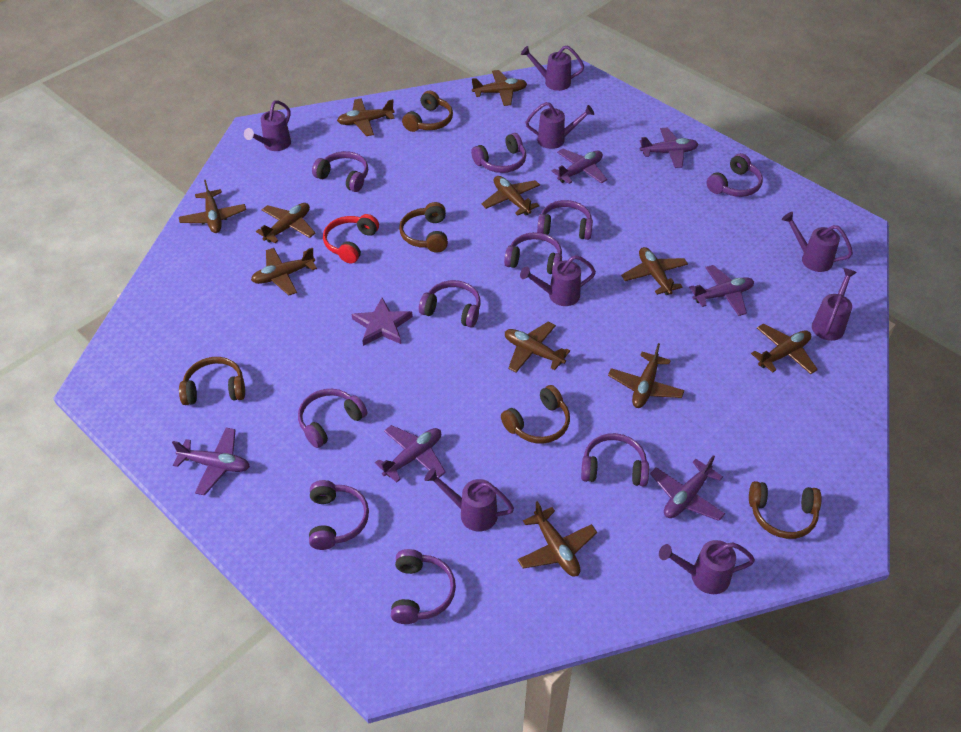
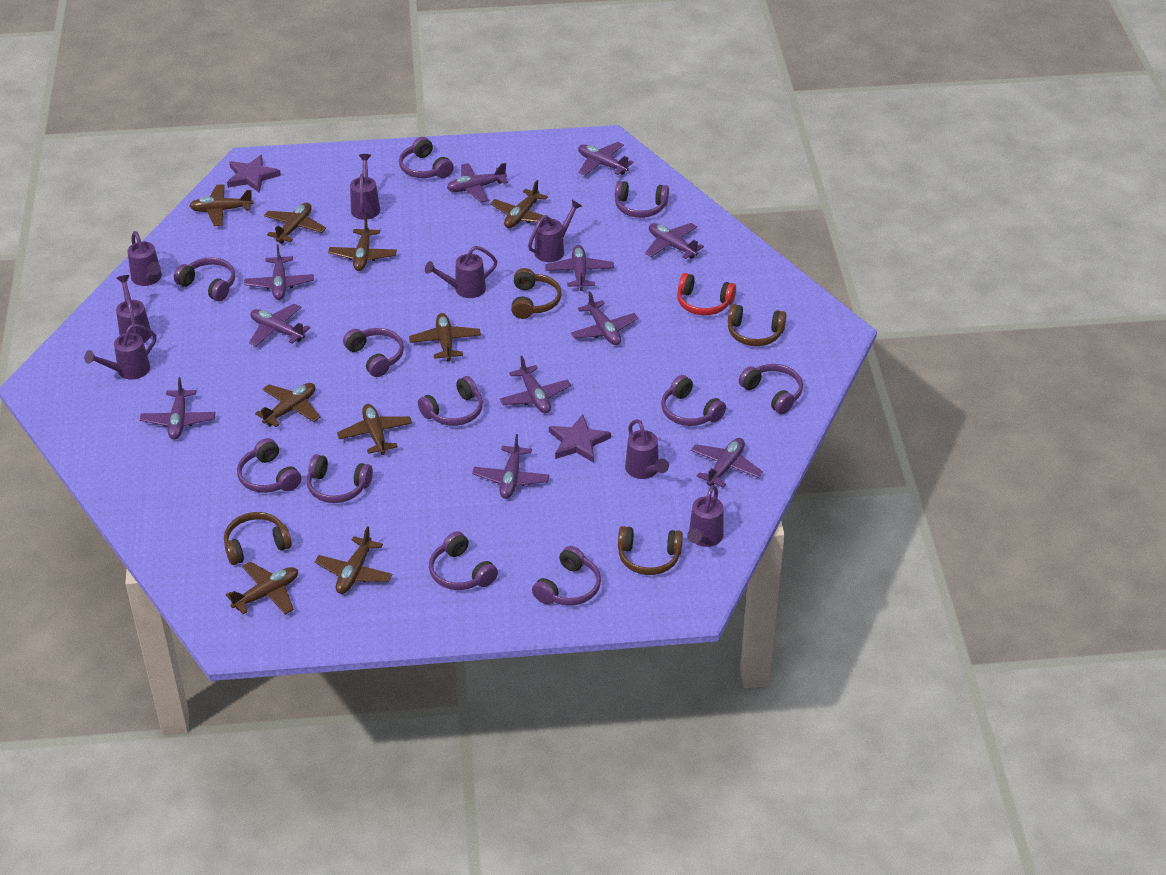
brown headphones: [179,357,245,405] [399,202,448,252] [402,91,453,132] [501,385,570,444] [749,481,821,539] = 5 -> [224,512,292,565] [511,268,562,319] [618,526,683,575] [728,304,787,346] = 4
brown plane: [179,180,246,233] [251,248,317,295] [256,203,316,243] [337,98,395,136] [472,70,527,106] [482,176,540,216] [505,322,570,372] [517,501,597,577] [608,343,685,408] [621,247,688,295] [751,324,818,374] = 11 -> [189,184,253,226] [226,562,298,615] [255,383,320,427] [264,202,326,244] [315,526,393,594] [328,217,397,271] [337,404,412,455] [409,313,481,362] [490,180,552,228] = 9
purple headphones: [298,389,367,448] [309,480,369,550] [312,151,368,192] [391,549,456,624] [419,280,481,328] [471,133,526,173] [504,232,562,274] [537,200,593,240] [581,433,649,487] [707,153,763,197] = 10 -> [174,257,235,301] [237,438,302,493] [307,454,373,503] [343,328,404,377] [399,137,454,178] [418,376,483,426] [429,531,498,590] [532,546,601,606] [615,181,669,218] [661,375,726,426] [739,364,803,414] = 11
purple plane: [172,428,250,495] [375,425,446,483] [552,149,607,184] [640,128,699,168] [650,455,725,521] [689,265,754,316] = 6 -> [140,377,216,440] [244,244,314,300] [249,303,310,346] [447,163,508,203] [472,434,549,499] [500,356,571,413] [545,245,614,291] [571,291,638,345] [578,142,633,176] [645,223,704,259] [691,438,763,488] = 11
purple star: [352,298,413,346] = 1 -> [227,155,281,193] [549,414,611,463] = 2

